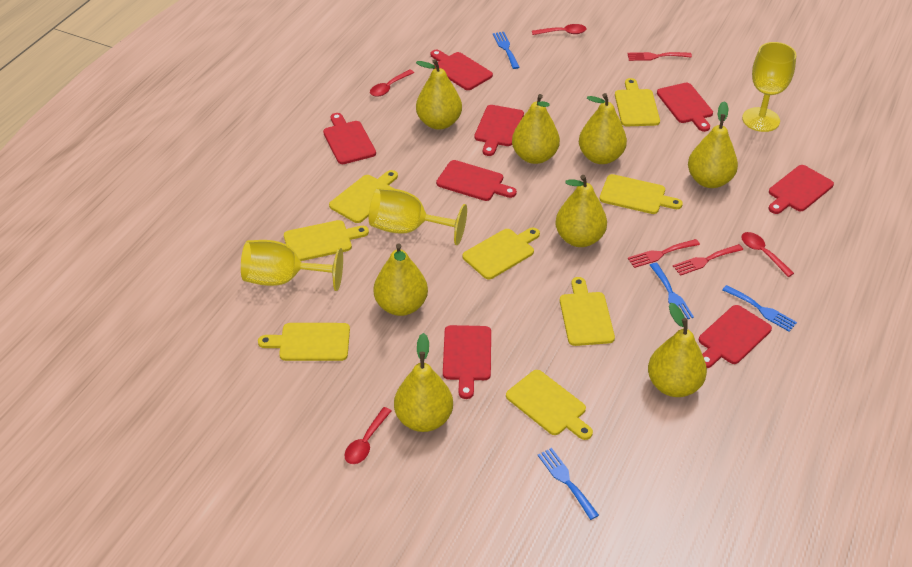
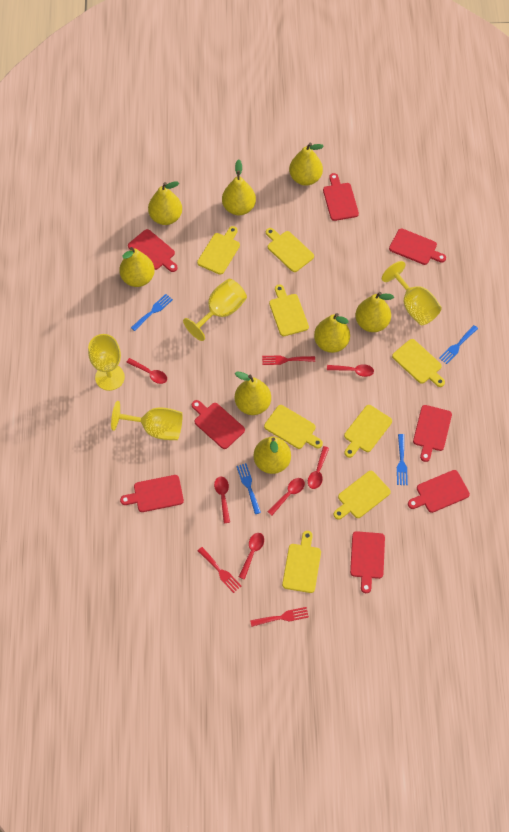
red spoon: [344,407,392,464] [370,69,414,97] [532,24,586,35] [741,232,794,277] = 4 -> [126,358,167,384] [214,477,230,523] [239,533,264,580] [267,478,305,515] [308,446,329,489] [327,364,374,377] = 6
yellow goblet: [241,240,343,291] [369,188,467,245] [742,42,796,132] = 3 -> [88,334,125,391] [111,401,183,440] [183,279,247,341] [382,261,442,325] = 4

